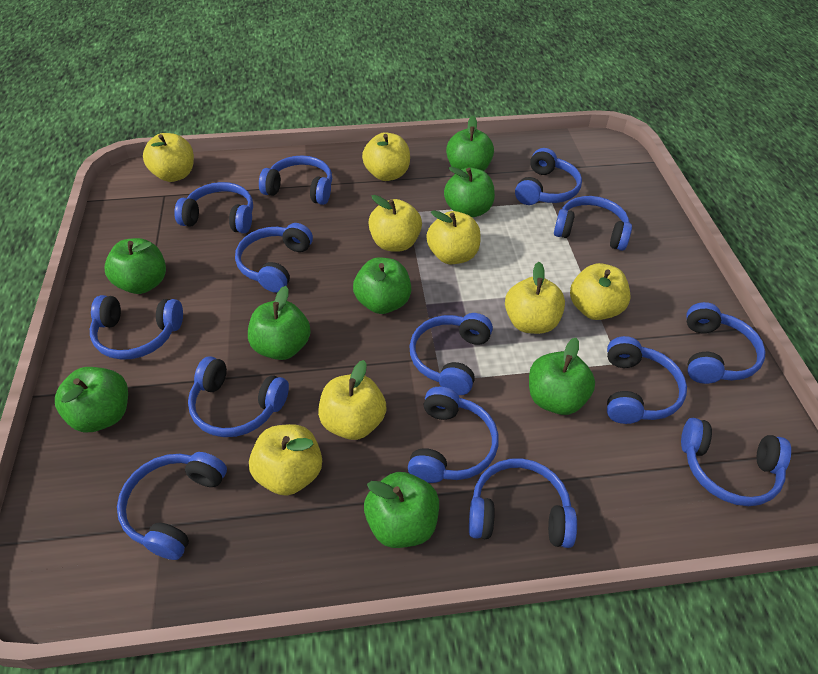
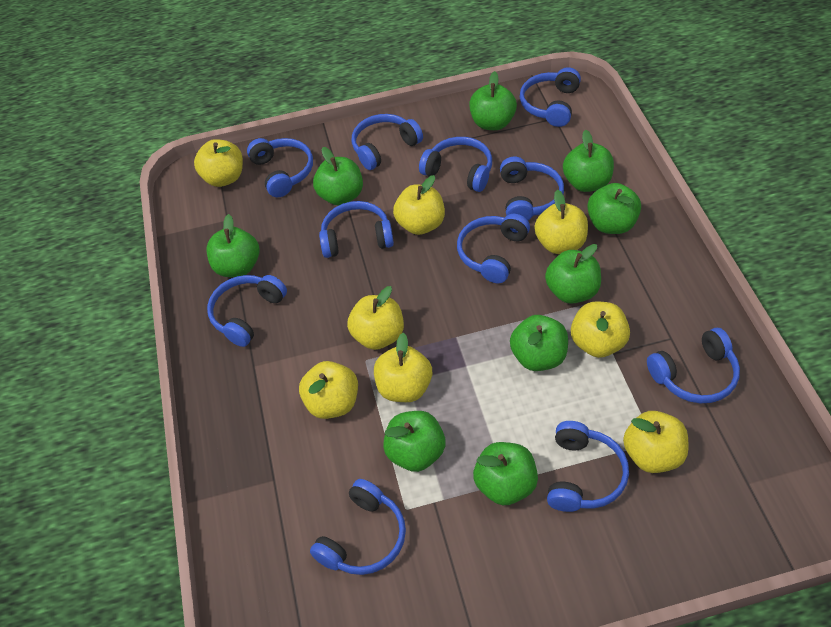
blue headphones: [90,295,183,360] [117,452,227,560] [174,182,253,233] [188,356,289,437] [235,223,313,293] [259,155,332,205] [408,387,499,483] [409,313,493,395] [469,458,577,548] [515,148,582,205] [554,196,632,251] [607,336,687,424] [681,418,791,506] [686,302,765,384] = 14 -> [207,275,287,347] [247,138,313,197] [310,479,406,575] [319,201,394,258] [351,114,423,170] [419,137,492,192] [457,214,530,283] [500,157,564,220] [520,67,581,127] [547,421,629,512] [647,328,740,403] = 11
green apple: [55,367,128,433] [105,238,166,294] [248,286,311,360] [353,257,411,314] [364,472,439,548] [444,167,495,218] [446,116,494,171] [529,338,595,415] = 8 -> [206,214,259,277] [313,147,363,205] [383,411,445,472] [469,71,517,130] [473,442,538,505] [510,315,568,371] [545,244,601,304] [563,130,614,192] [587,183,641,234] = 9

